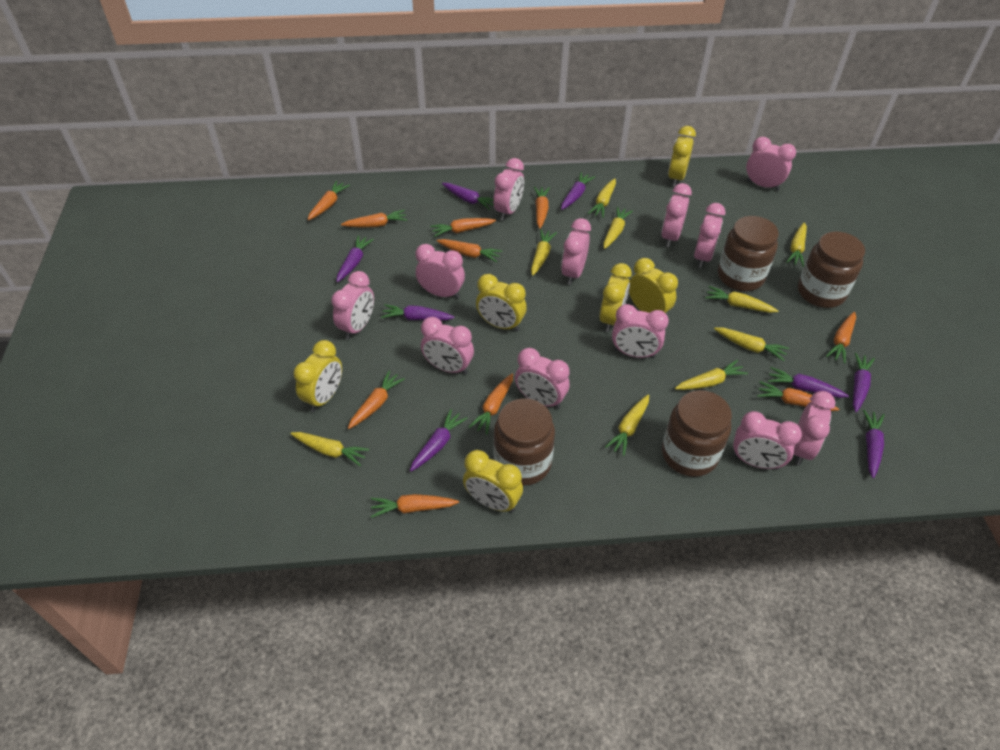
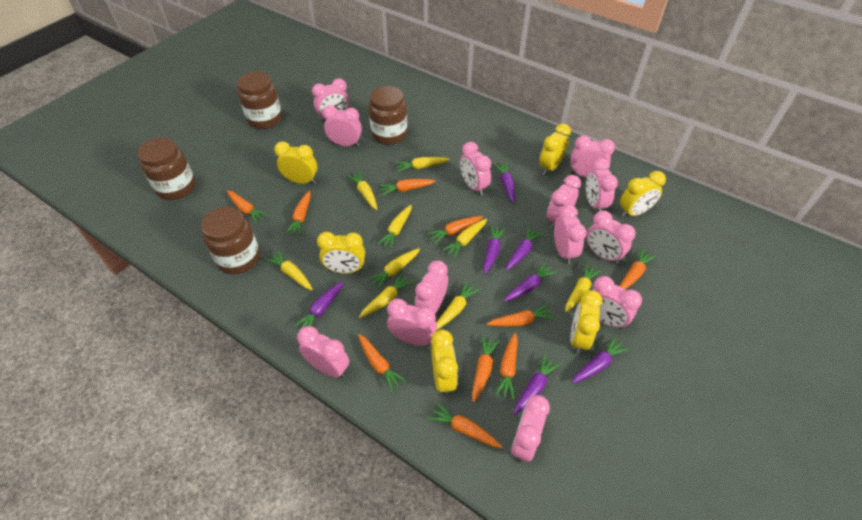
pink clock: [331,271,374,340] [416,244,465,299] [421,317,474,374] [494,158,524,220] [515,348,570,409] [561,218,591,285] [612,304,669,358] [661,183,692,247] [694,203,726,268] [733,411,802,470] [746,137,796,190] [794,391,836,465] = 12 -> [297,326,349,378] [312,78,350,122] [323,105,362,147] [387,299,437,346] [415,260,448,313] [460,142,491,196] [511,395,550,463] [546,175,581,229] [554,205,586,264] [570,135,615,177] [586,158,618,212] [586,211,636,264] [592,276,642,329] = 13
purple carrot: [336,235,374,282] [381,304,454,320] [410,409,468,472] [442,183,494,210] [561,172,595,210] [768,367,849,398] [853,353,875,412] [863,410,885,478] = 8 -> [294,281,343,329] [483,225,506,274] [494,162,515,203] [504,262,557,302] [506,226,543,271] [513,354,561,415] [572,336,629,384] = 7

